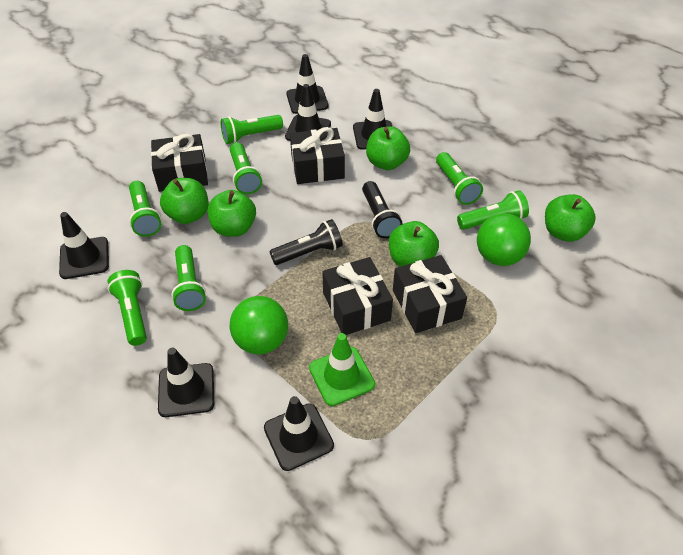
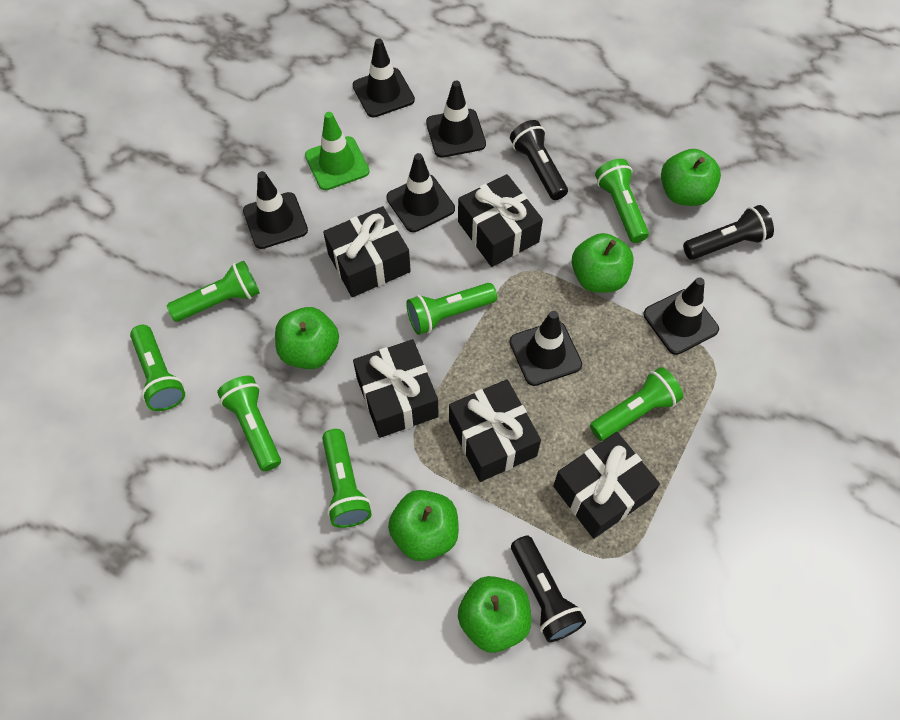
black flashlight: [269,219,343,265] [362,181,403,238] = 2 -> [510,120,568,200] [511,536,586,642] [683,205,774,260] = 3
black gift: [151,134,208,192] [290,127,345,184] [322,257,393,335] [393,255,467,333] = 4 -> [323,206,411,297] [353,339,439,438] [449,379,541,482] [458,174,543,267] [553,432,660,539] = 5
green ball: [230,296,288,355] [477,213,531,266] = 2 -> none = 0

